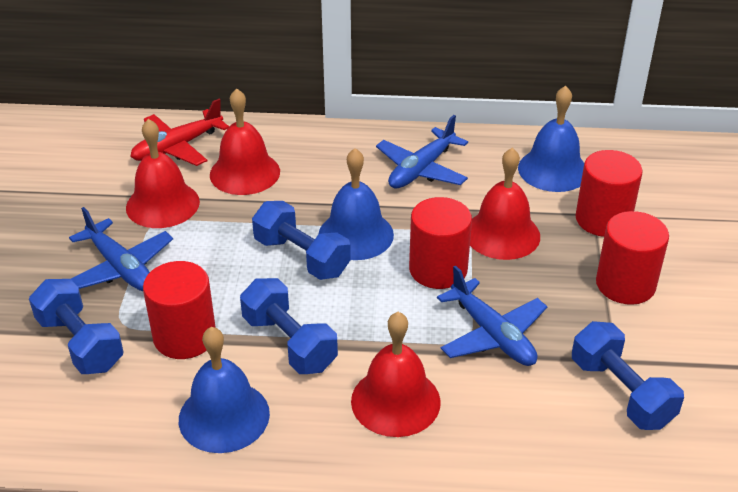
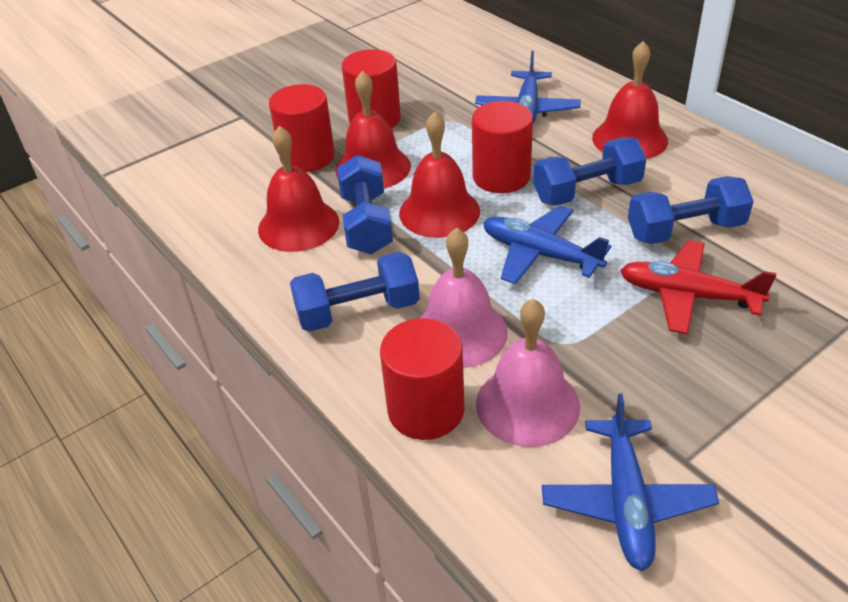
blue bell: [179,327,270,453] [318,148,394,260] [518,86,584,192] = 3 -> none = 0
pink bell: none = 0 -> [419,228,508,368] [476,299,580,447] = 2

